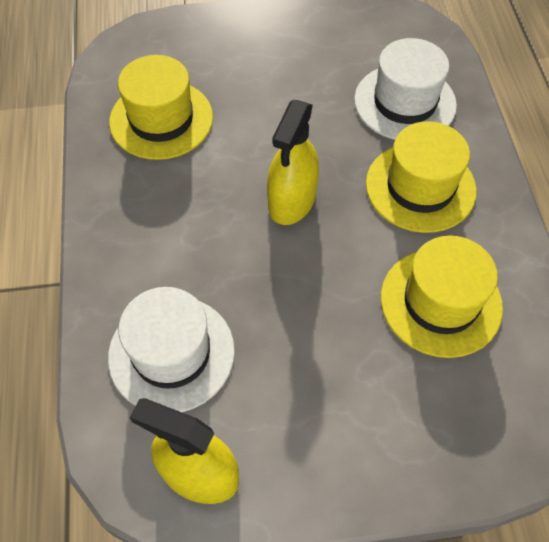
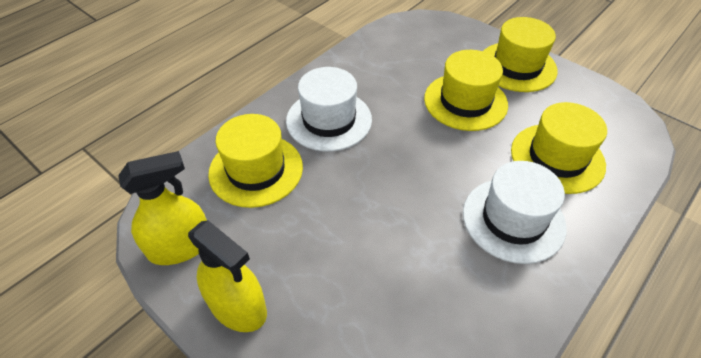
yellow hat: [109,55,213,160] [366,121,477,233] [381,236,503,358] = 3 -> [208,114,303,208] [424,50,508,131] [483,17,558,92] [511,102,607,194] = 4

